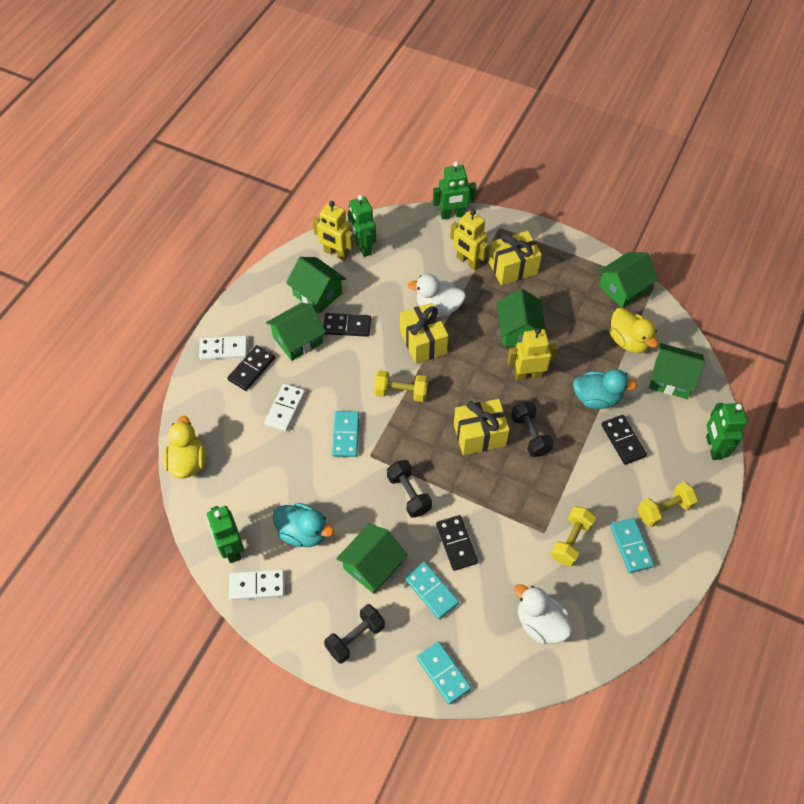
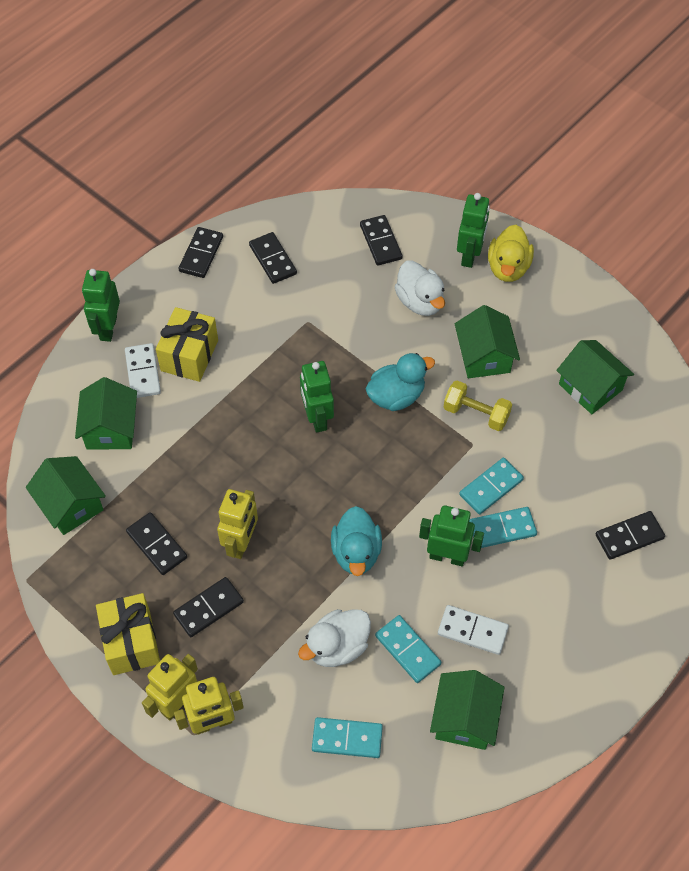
black domino: [227,345,275,391] [323,313,371,337] [436,515,478,571] [601,415,647,465] = 4 -> [126,512,187,575] [173,577,244,637] [178,227,223,278] [249,232,297,284] [360,215,403,265] [596,511,665,560] = 6
black dumbbell: [324,604,385,663] [387,460,432,518] [511,402,554,457] = 3 -> none = 0
green house: [266,302,326,361] [286,257,346,314] [336,524,407,594] [497,289,546,347] [598,252,658,308] [649,343,705,399] = 6 -> [26,456,106,535] [75,377,137,450] [430,670,505,750] [455,305,520,378] [556,340,634,414] = 5
white domino: [199,336,248,360] [229,569,285,600] [264,384,305,432] = 3 -> [125,343,161,398] [438,605,509,655] = 2
yellow duck: [163,416,206,478] [609,308,658,353] = 2 -> [488,225,534,282] = 1
yellow dumbbell: [374,370,428,402] [551,506,596,566] [638,482,699,527] = 3 -> [444,380,512,431] = 1
yellow gift: [400,303,448,364] [454,399,510,455] [488,231,542,285] = 3 -> [96,593,160,675] [156,307,218,382] = 2

